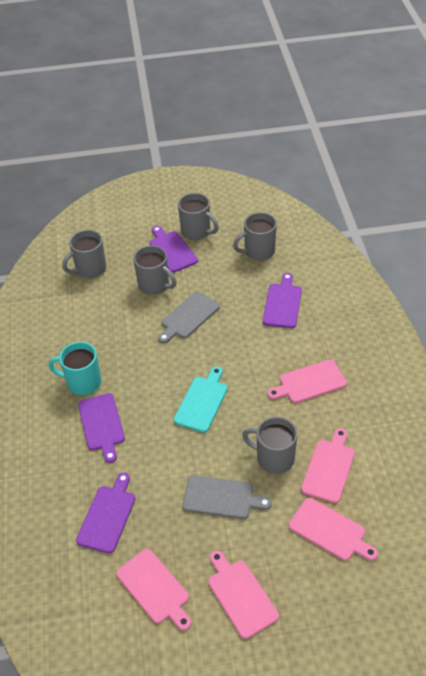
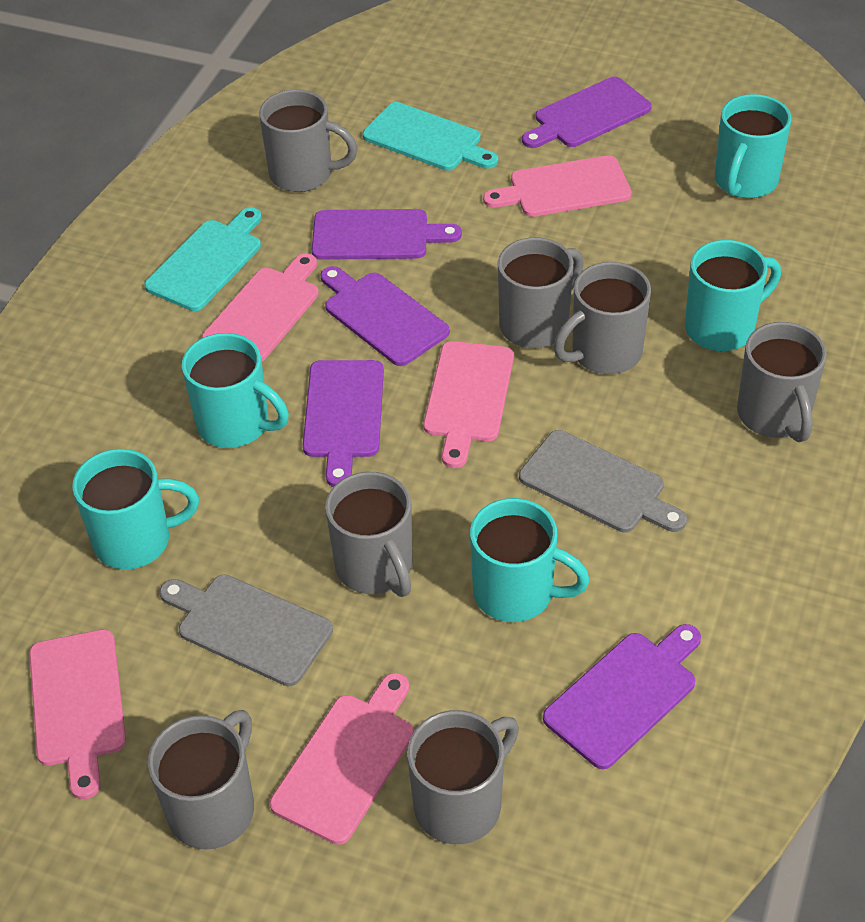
grey mug: [62,230,106,278] [133,245,177,295] [178,193,219,240] [233,212,277,261] [242,417,297,474] = 5 -> [148,710,254,850] [259,90,357,192] [325,472,413,597] [407,710,519,844] [498,237,584,348] [554,262,651,374] [737,322,827,442] = 7
purple cutting board: [76,472,135,554] [78,393,125,463] [149,226,198,273] [263,273,302,328] = 4 -> [303,360,384,487] [312,209,462,260] [320,266,450,366] [522,77,652,148] [543,624,701,769] = 5
turquoise cutting board: [174,366,227,433] = 1 -> [144,207,262,311] [363,102,498,171] = 2
turquoise mug: [49,342,101,395] = 1 -> [72,449,199,569] [182,333,289,448] [470,498,590,622] [685,240,781,351] [715,94,791,198] = 5

